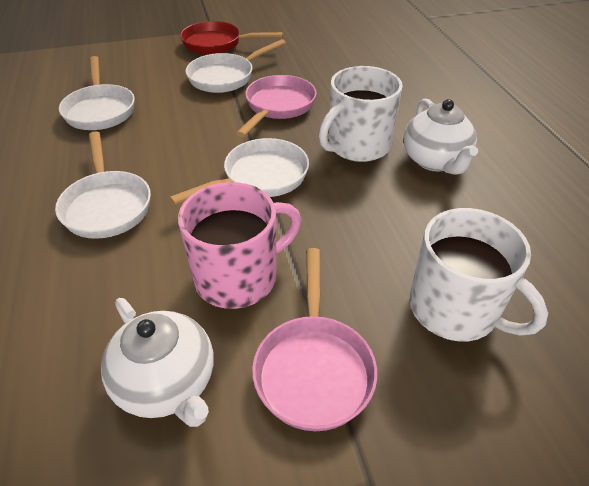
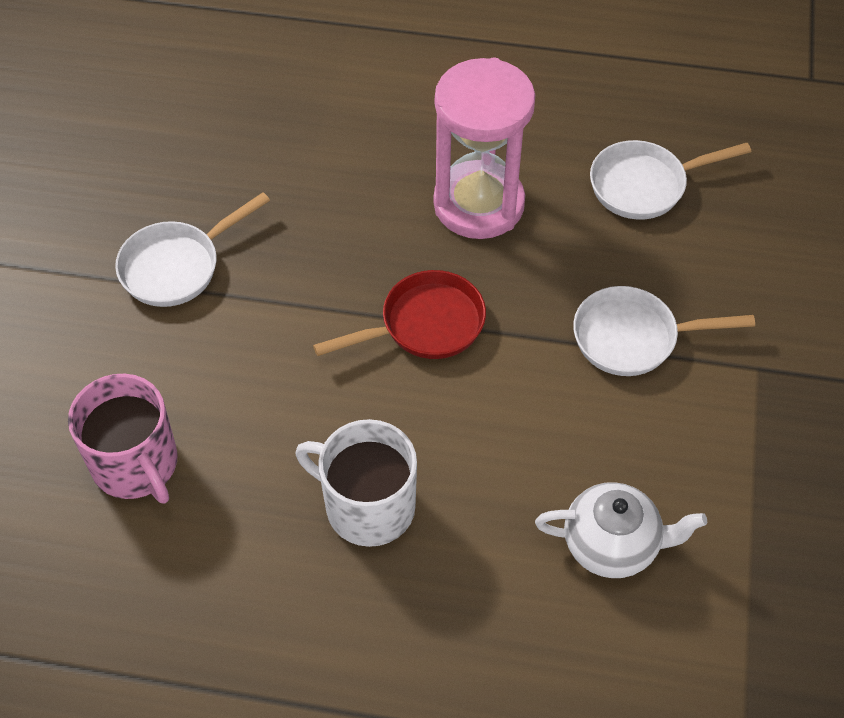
pink hourglass: none = 0 -> [433,58,535,239] = 1
pink pan: [236,75,317,137] [252,248,377,431] = 2 -> none = 0
white mug: [319,66,403,162] [409,208,548,341] = 2 -> [296,419,417,547] = 1
white pan: [55,131,151,239] [59,56,135,130] [169,138,309,205] [186,39,286,93] = 4 -> [115,192,270,307] [573,286,755,376] [590,140,751,220] = 3
white teapot: [101,298,213,427] [404,99,478,175] = 2 -> [535,482,707,578] = 1

